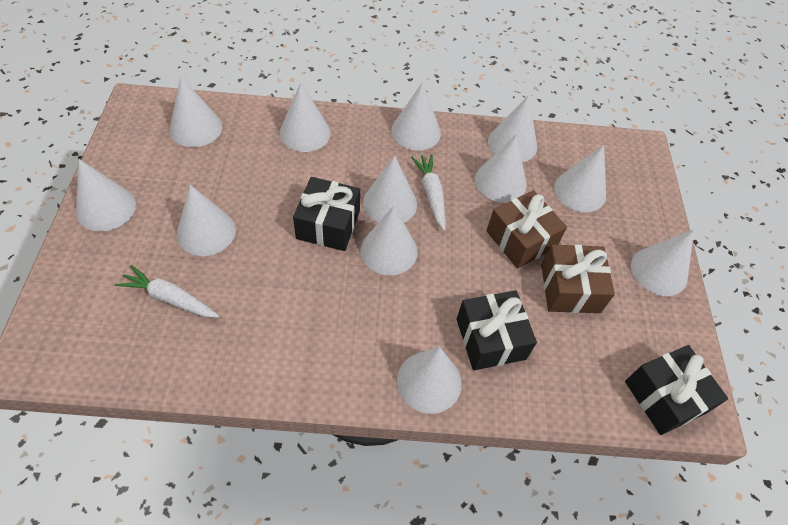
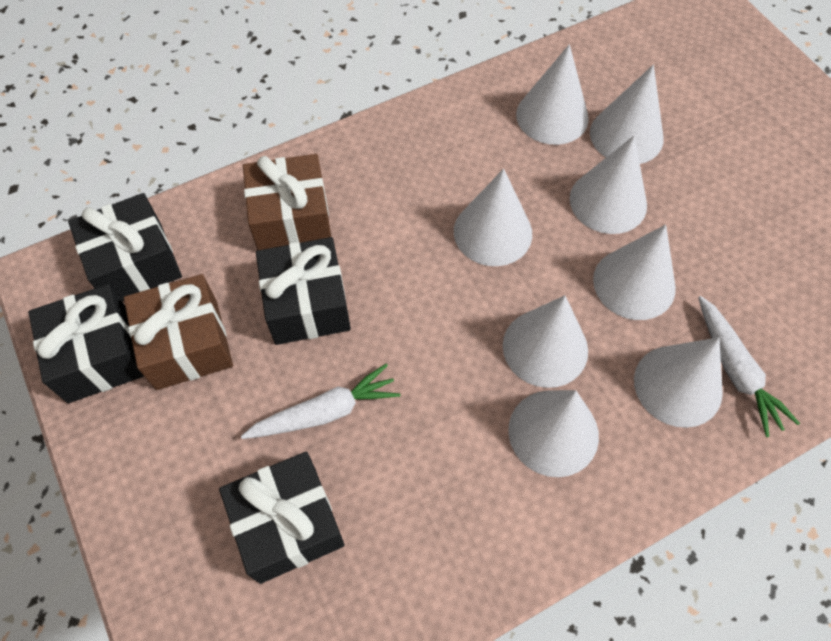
black gift: [293,177,360,251] [456,290,537,370] [625,345,728,435] = 3 -> [28,284,144,403] [68,193,182,301] [219,451,345,584] [256,237,351,345] = 4
white cone: [76,159,136,231] [170,76,222,147] [177,185,236,256] [280,82,331,152] [360,206,418,275] [363,156,417,223] [391,82,441,151] [397,347,462,414] [475,134,527,203] [488,95,537,162] [554,145,606,212] [631,229,694,296] = 12 -> [454,169,532,266] [503,295,588,388] [508,390,599,477] [516,44,589,145] [570,135,647,234] [590,65,664,164] [593,225,676,320] [634,337,723,428] = 8

